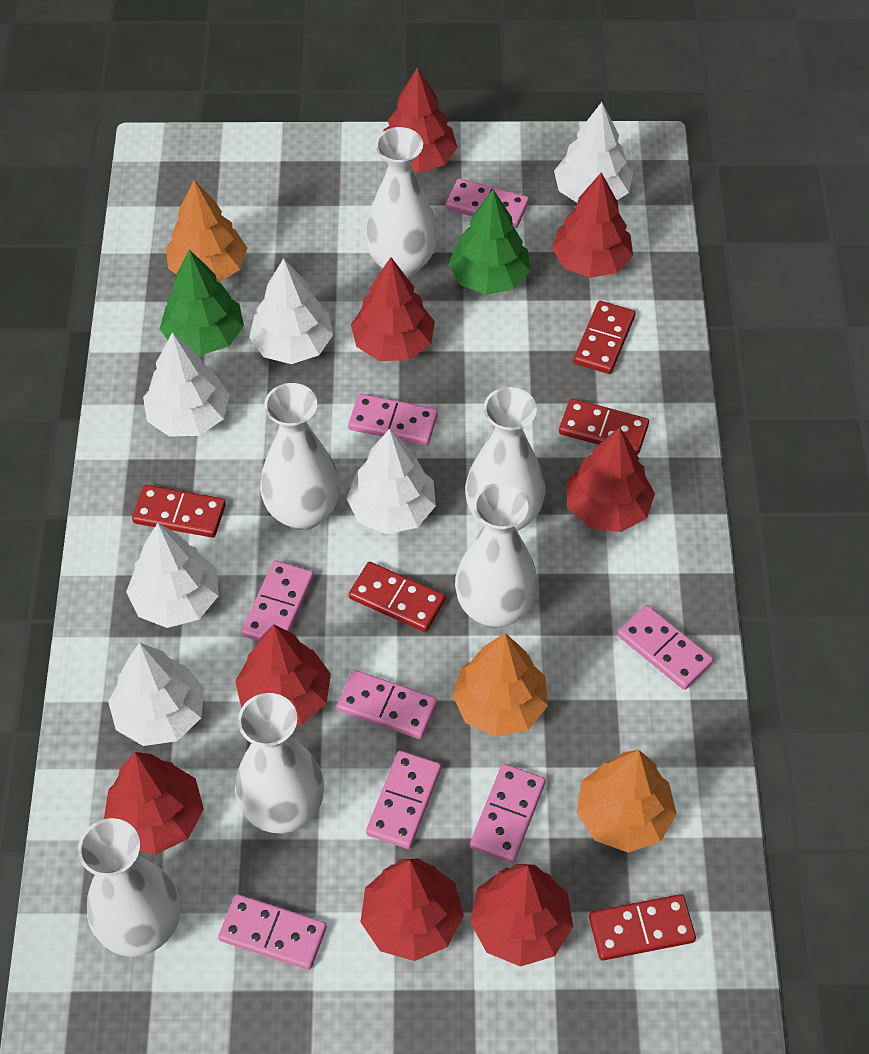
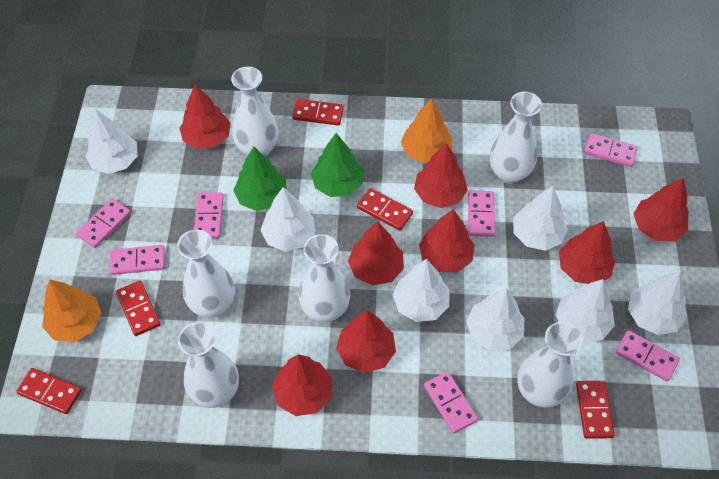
orange tree: [166,180,247,282] [452,633,548,737] [577,750,677,853] = 3 -> [42,279,102,342] [401,98,452,163] = 2
pink domino: [218,894,327,970] [241,560,314,641] [337,670,437,739] [348,394,438,446] [366,751,441,849] [446,178,529,228] [470,764,545,863] [618,605,713,690] = 8 -> [76,199,131,248] [110,245,165,275] [194,192,224,238] [424,371,478,434] [468,190,495,237] [583,133,638,167] [616,330,680,381] = 7
white tree: [108,643,204,746] [126,523,219,628] [143,332,230,437] [249,258,334,364] [347,429,436,534] [554,102,633,203] = 6 -> [85,109,138,174] [260,187,315,252] [393,259,450,322] [466,288,524,350] [513,186,568,251] [556,279,615,342] [628,272,687,335] = 7

